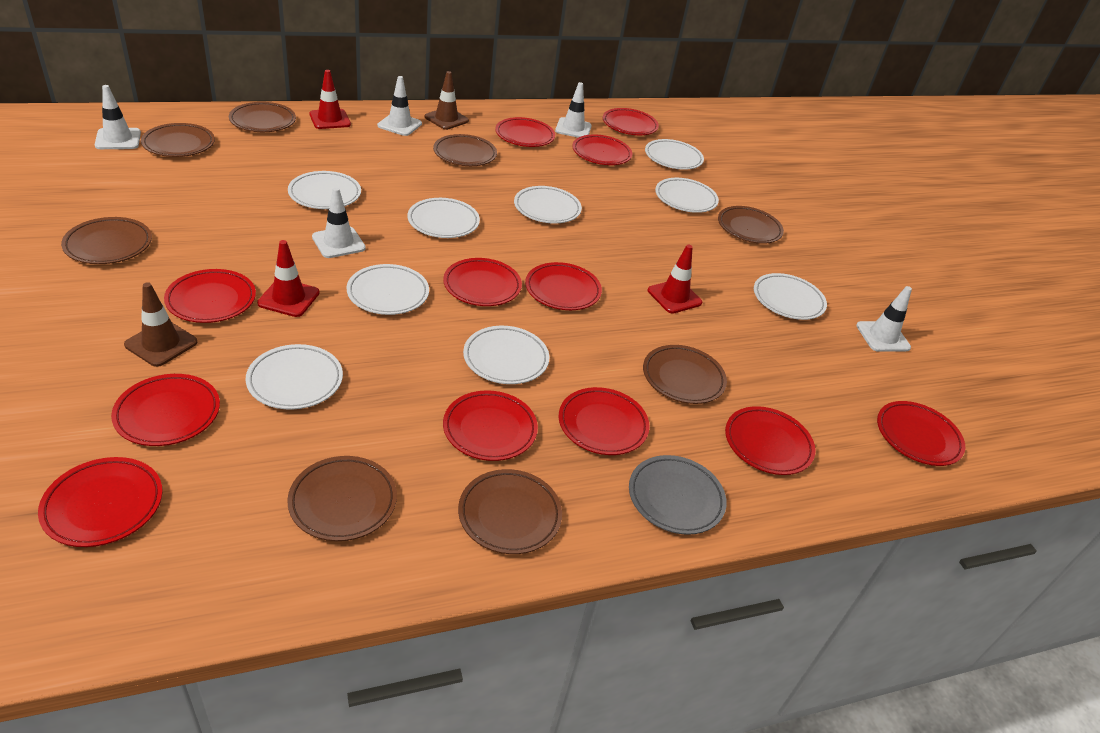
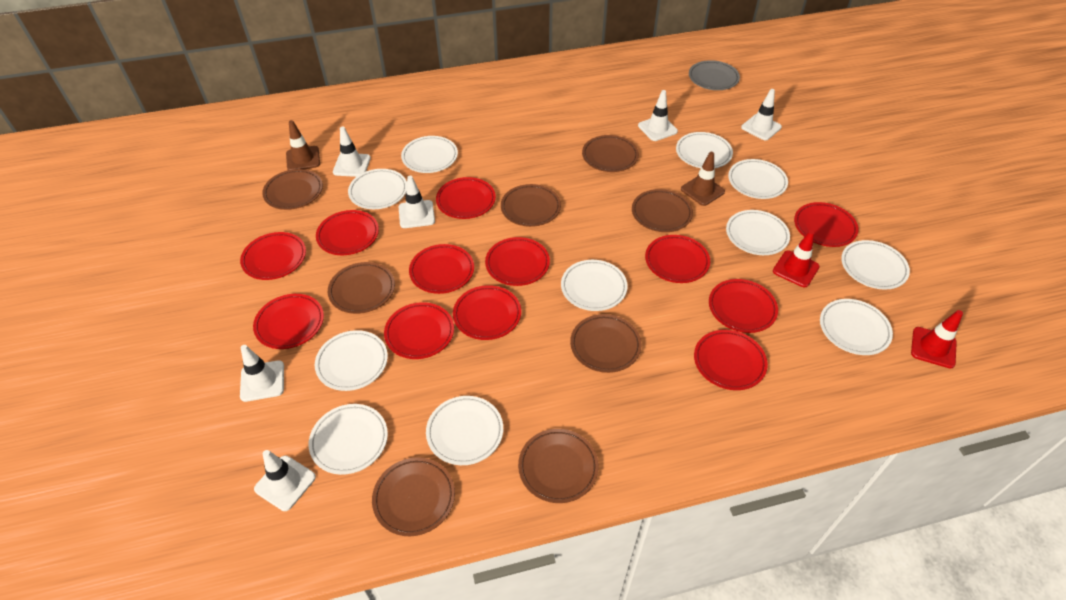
red traffic cone: [257,240,320,317] [309,70,351,129] [648,244,702,313] = 3 -> [773,230,820,287] [911,310,963,368] = 2
white plate: [246,344,343,410] [288,171,361,209] [347,264,429,315] [408,198,480,238] [463,326,549,384] [514,186,582,223] [645,139,704,170] [655,178,719,213] [754,273,827,320] = 9 -> [309,404,388,475] [315,330,388,391] [348,169,407,209] [401,136,458,173] [426,396,503,465] [561,260,628,311] [676,132,733,168] [726,210,790,255] [728,159,788,199] [820,299,893,355] [841,240,910,290] = 11
white traffic cone: [94,85,141,149] [312,187,366,258] [377,76,422,136] [555,82,592,138] [856,286,912,352] = 5 -> [240,345,284,402] [254,450,316,511] [333,126,371,177] [399,176,435,228] [638,90,678,141] [741,89,782,140] = 6

